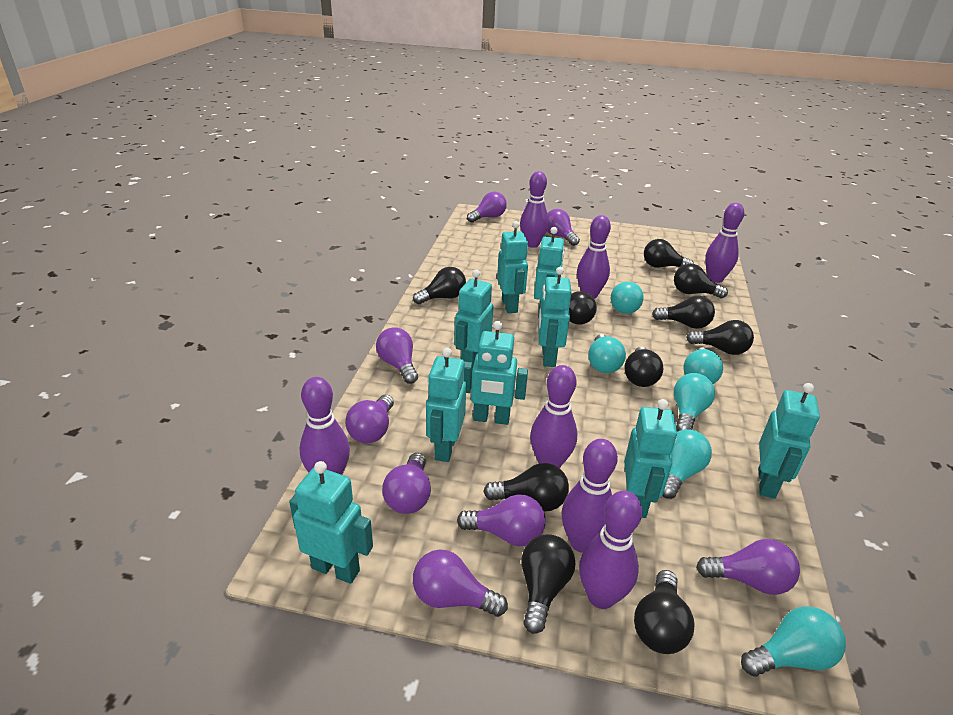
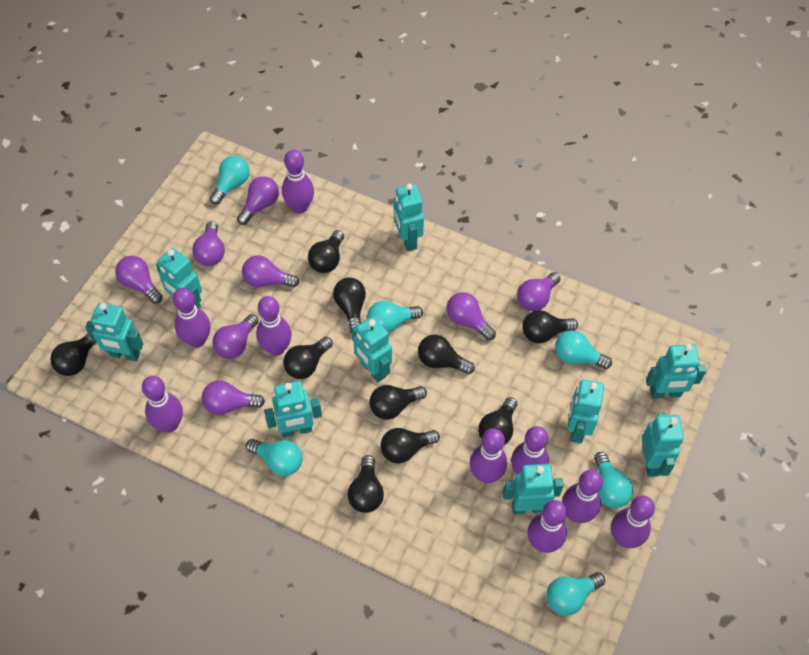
purple bowling pin: [300,377,350,475] [520,171,549,248] [530,365,577,468] [562,439,618,553] [577,215,611,299] [579,491,642,609] [705,203,744,283] = 7 -> [142,376,183,433] [173,288,210,348] [256,296,291,356] [282,150,314,213] [470,429,507,483] [511,426,549,474] [528,500,567,553] [562,470,603,523] [611,496,655,548] = 9

